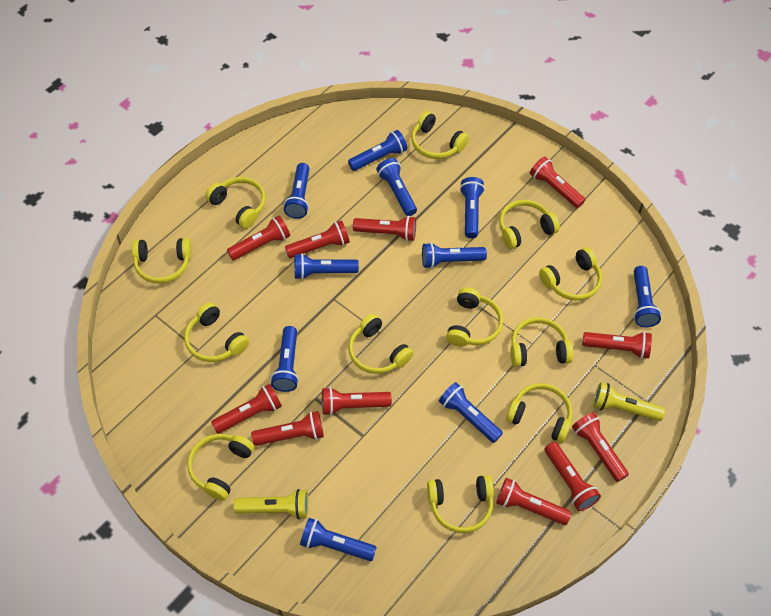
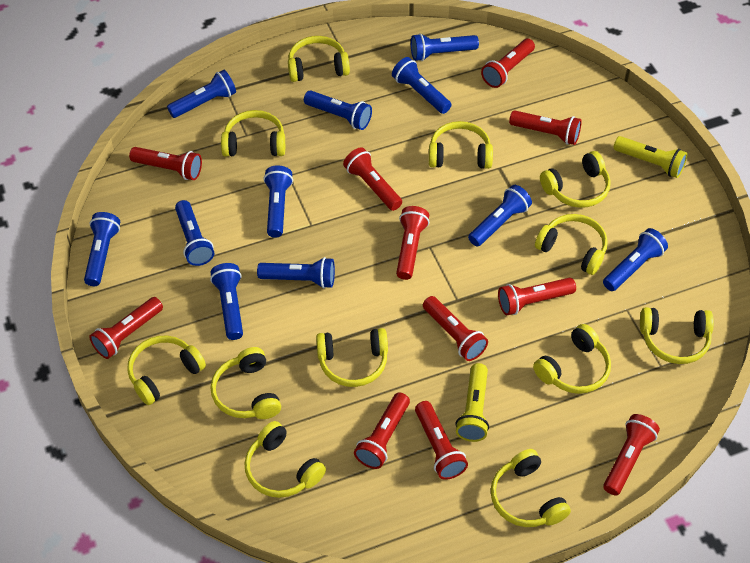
blue flashlight: [271,326,299,392] [284,163,310,219] [294,253,359,280] [300,518,377,561] [348,130,407,171] [376,158,417,216] [422,243,487,269] [439,382,503,443] [460,177,485,238] [634,266,661,327] = 10 -> [84,212,120,286] [167,70,236,118] [175,200,214,266] [210,263,243,340] [257,257,335,288] [263,165,293,238] [304,90,372,130] [392,57,452,114] [411,33,479,61] [468,185,532,247] [603,228,668,291] = 11

